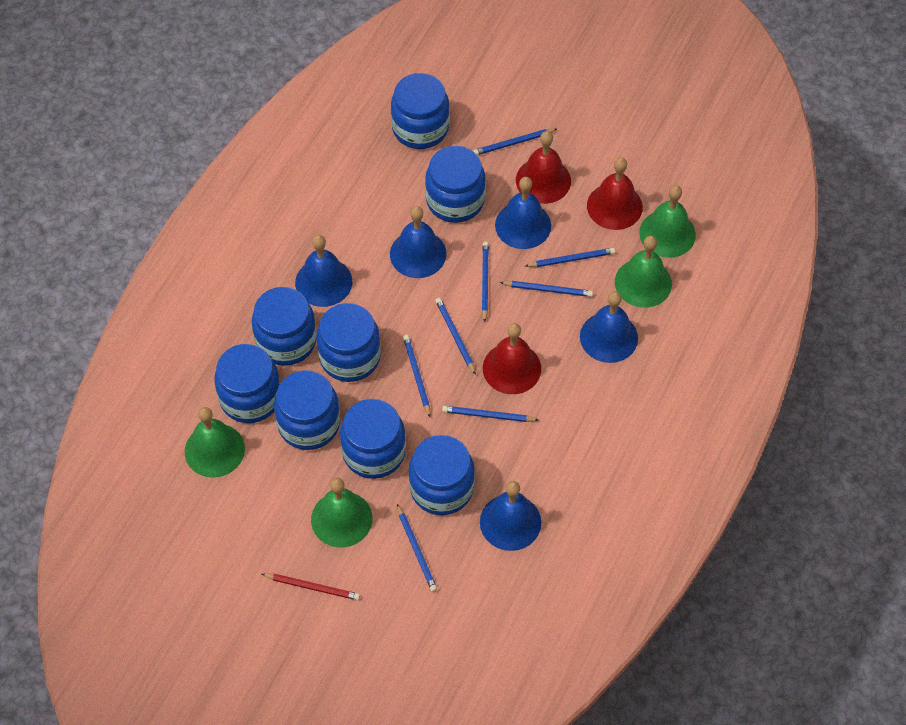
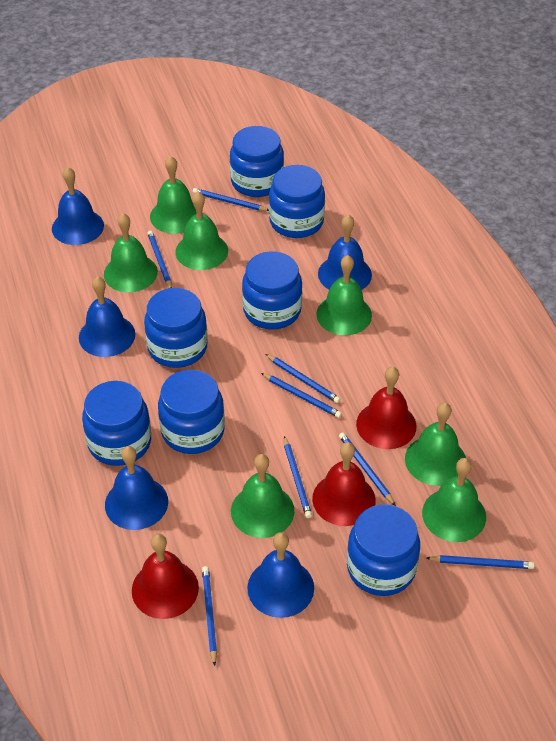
blue jar: [214,344,280,423] [252,287,317,366] [274,370,340,450] [317,303,381,382] [340,399,406,479] [391,73,450,149] [409,435,475,515] [425,146,486,223] = 8 -> [82,381,151,466] [144,288,208,368] [158,369,225,454] [230,126,284,197] [242,251,302,330] [269,165,325,238] [347,504,420,596] = 7
green bell: [185,407,245,478] [311,478,373,547] [615,236,672,308] [639,185,696,258] = 4 -> [104,213,158,292] [150,156,197,234] [175,192,228,270] [231,454,294,538] [316,255,372,335] [405,403,466,486] [422,458,486,542] = 7
red pencil: [262,573,360,600] = 1 -> none = 0

